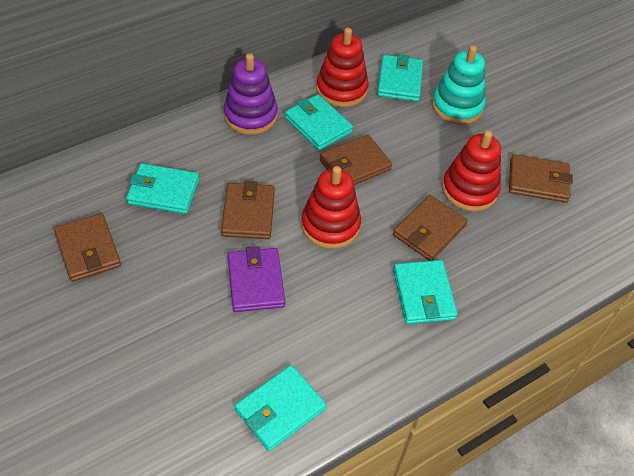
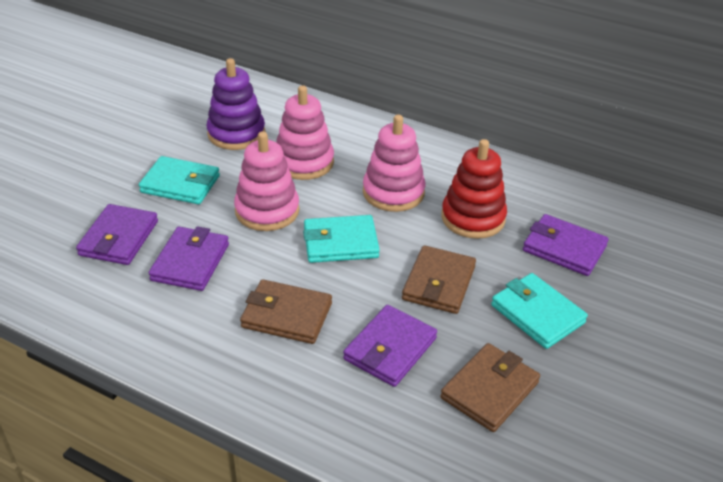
brown wallet: [54,213,121,282] [221,181,275,239] [320,135,392,185] [393,195,468,261] [509,154,573,203] = 5 -> [240,279,332,344] [402,245,476,314] [440,343,540,432] = 3
pink stacking toy: none = 0 -> [234,131,299,231] [276,85,334,180] [363,115,426,212] = 3
purple wallet: [228,246,285,312] = 1 -> [76,204,158,265] [149,226,229,291] [343,305,437,387] [523,214,609,276] = 4
red stacking toy: [301,166,361,249] [316,28,369,107] [442,130,501,212] = 3 -> [441,139,507,239] = 1
turquoise stacking toy: [432,45,486,125] = 1 -> none = 0
turquoise wallet: [126,163,199,214] [235,365,326,451] [285,94,353,150] [377,54,423,102] [393,260,458,324] = 5 -> [139,156,220,204] [303,215,380,263] [491,273,588,349] = 3

